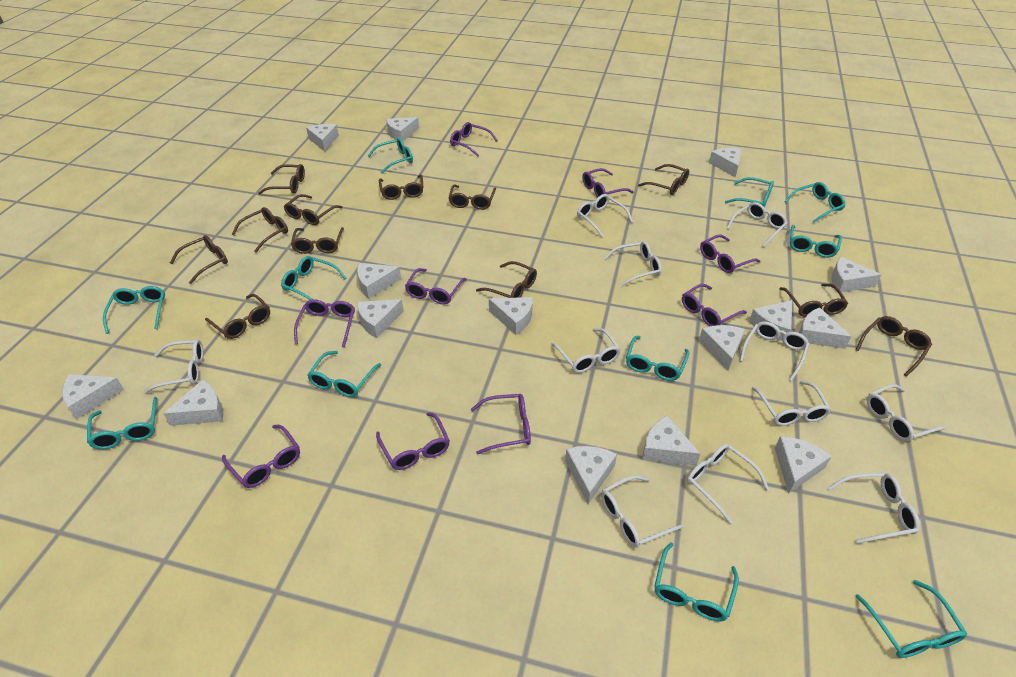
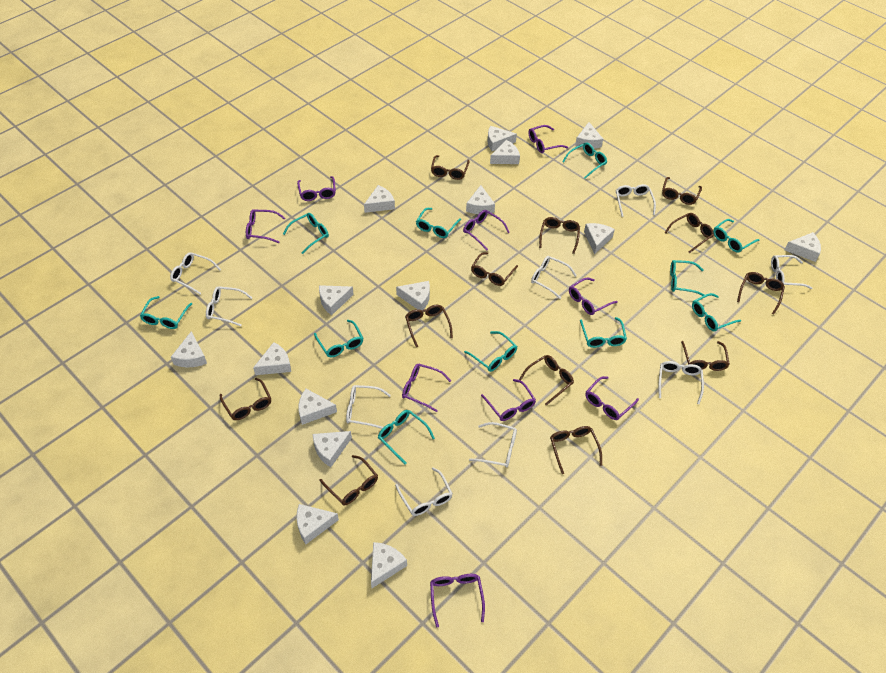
white glasses: [144,340,204,394] [551,328,621,373] [577,194,633,238] [601,475,685,547] [604,241,662,287] [687,444,770,524] [726,202,788,247] [739,321,810,381] [752,380,831,426] [828,473,920,544] [867,384,946,442] = 11 -> [170,252,221,294] [206,286,252,326] [346,385,391,429] [395,468,453,516] [469,422,517,468] [531,256,577,299] [616,184,656,217] [658,361,704,404] [771,255,812,289] = 9

